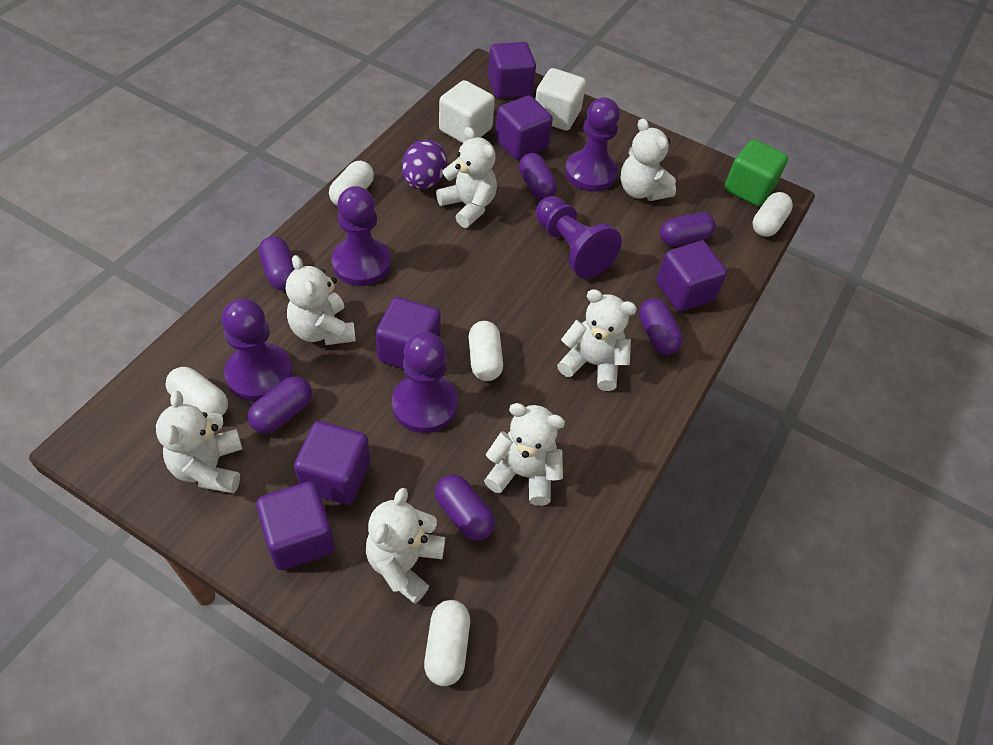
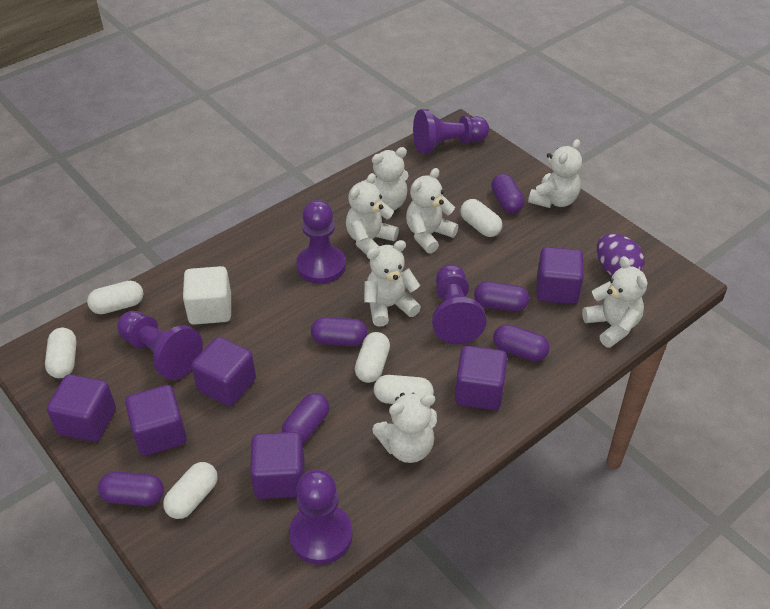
green cube: [724,139,788,206] = 1 -> none = 0
white capsule: [165,367,228,416] [329,161,374,205] [424,600,470,686] [469,321,503,381] [752,192,793,237] = 5 -> [45,328,77,378] [87,281,143,314] [163,462,218,519] [355,332,390,383] [374,375,434,404] [460,199,502,237] = 6
white cube: [439,80,495,143] [535,68,586,131] = 2 -> [183,266,231,325] = 1

